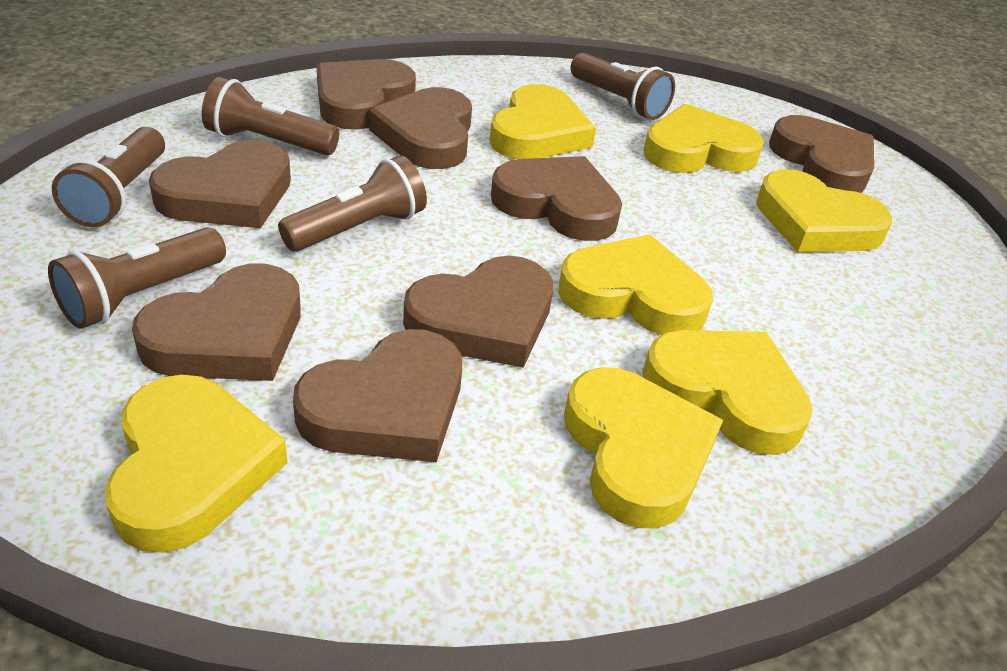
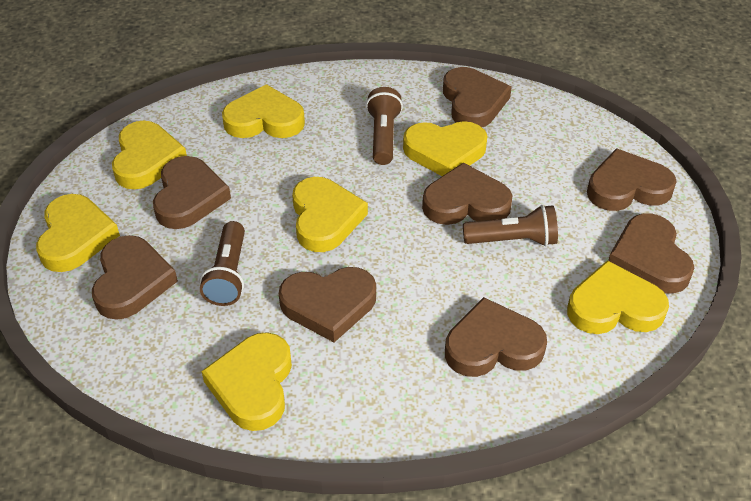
brown flashlight: [48,227,226,329] [52,127,165,227] [202,77,339,155] [278,156,427,252] [571,53,675,120] = 5 -> [200,221,245,306] [366,87,403,165] [463,205,558,246] = 3

